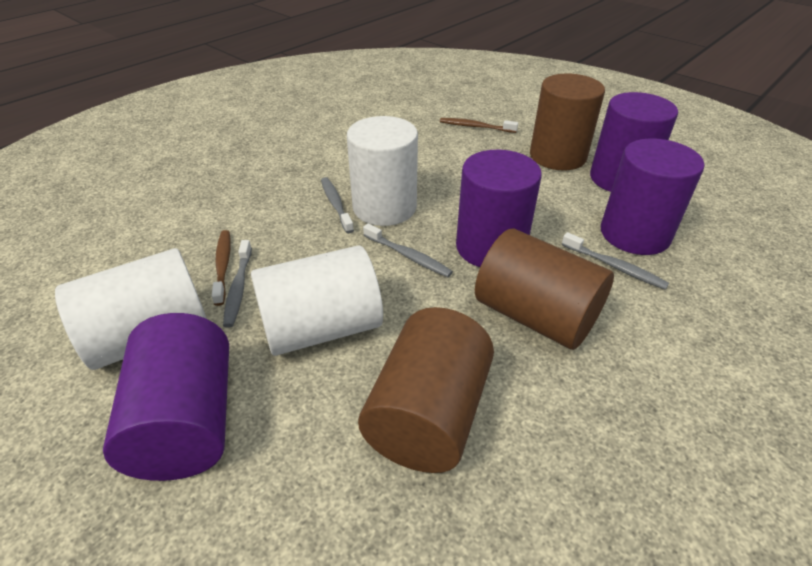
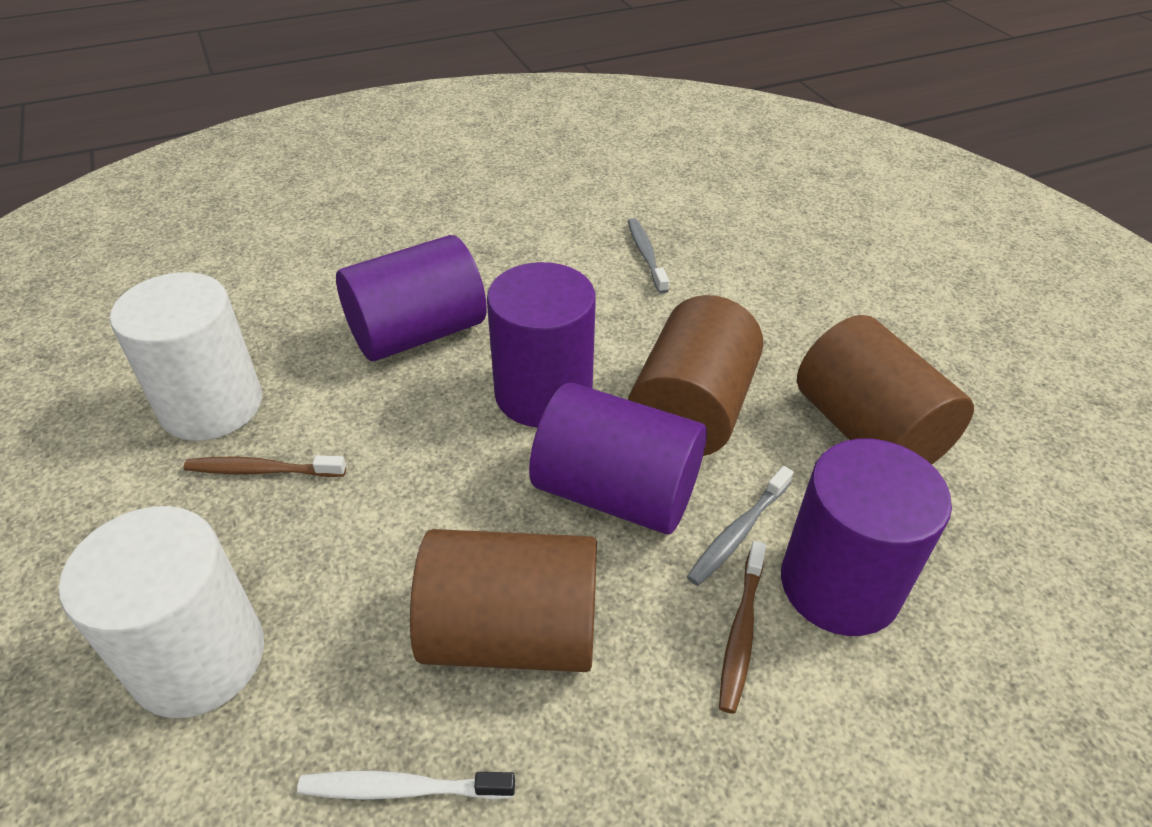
grey toothbrush: [223,240,252,328] [321,177,354,233] [363,223,453,277] [562,232,669,290] = 4 -> [628,218,669,294] [687,466,794,586] = 2
white cylinder: [55,248,207,370] [251,246,383,356] [347,116,418,226] = 3 -> [59,506,264,718] [110,272,262,441] = 2
white toothbrush: none = 0 -> [297,770,515,799] = 1

